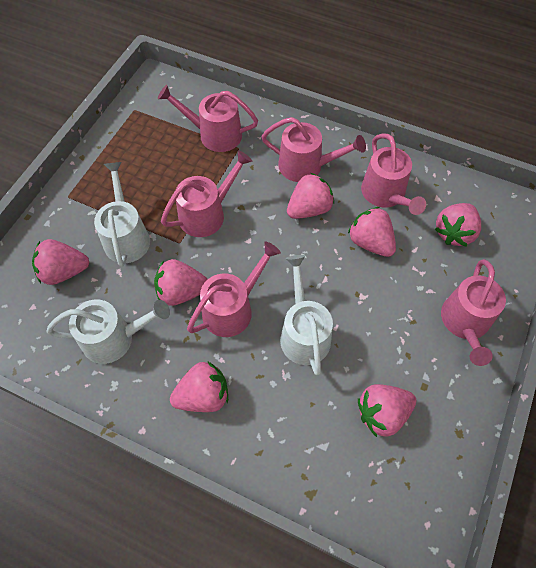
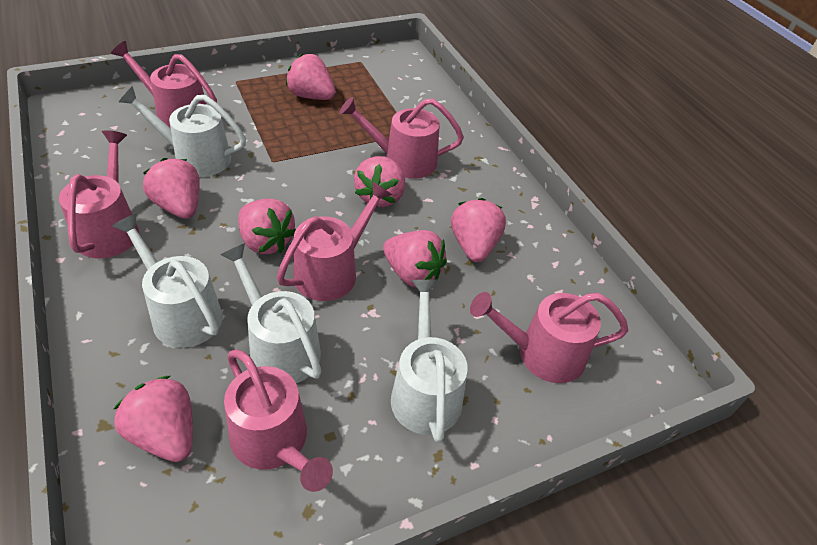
white watering can: [47,300,170,364] [94,162,150,267] [280,255,333,375] = 3 -> [112,214,223,348] [119,86,246,177] [220,243,322,383] [391,280,468,443] = 4

